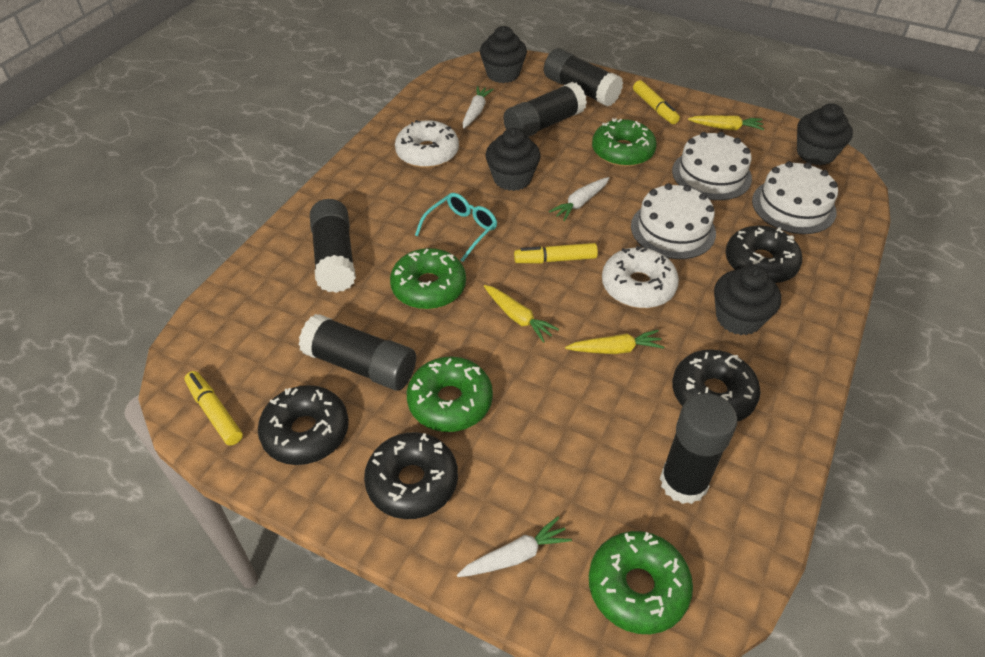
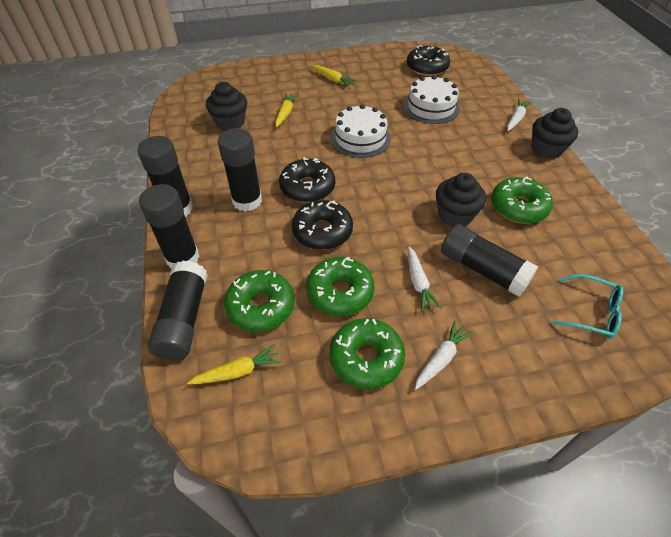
black cupcake: [480,26,527,83] [485,128,541,191] [714,266,781,335] [797,103,853,165] = 4 -> [206,82,247,131] [436,173,486,227] [532,108,578,159] = 3
black donut: [258,385,349,465] [364,432,458,519] [672,349,760,422] [726,225,802,284] = 4 -> [279,157,335,203] [292,200,353,250] [407,45,450,76] = 3
white cake: [631,183,716,259] [672,132,752,200] [752,161,838,234] = 3 -> [330,104,391,158] [403,75,460,124] = 2
white donut: [395,120,459,168] [602,245,679,308] = 2 -> none = 0
yellow marker: [185,371,243,445] [514,243,598,263] [633,80,680,124] = 3 -> none = 0

